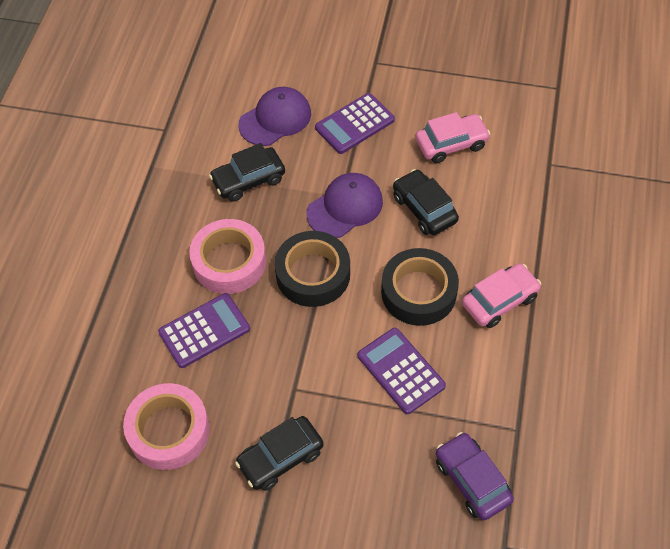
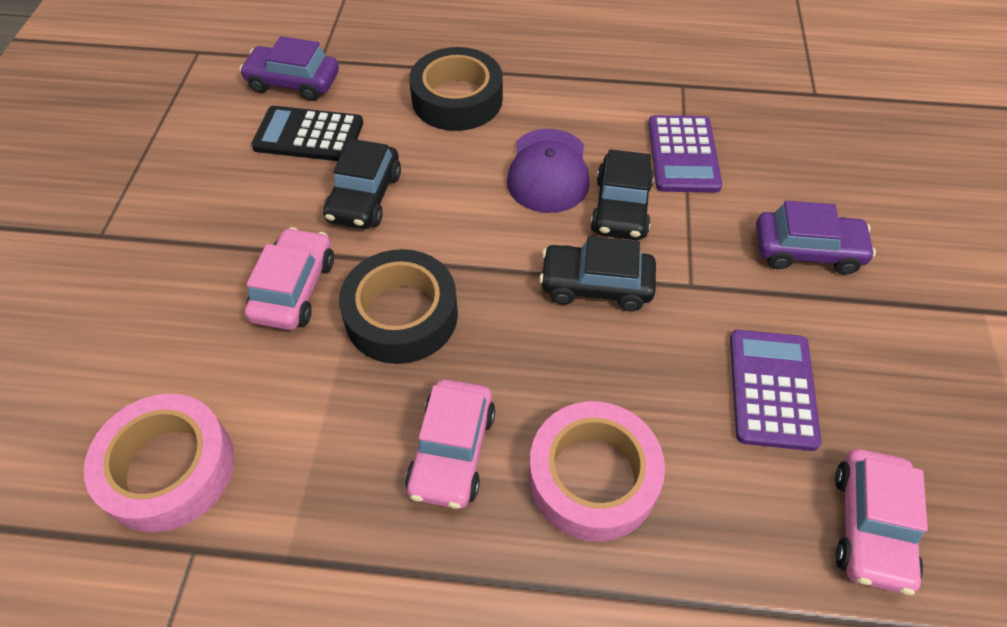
black calculator: none = 0 -> [251,106,363,161] = 1
pink car: [415,112,490,163] [462,263,541,328] = 2 -> [245,227,334,330] [405,379,495,509] [835,449,928,595] = 3
purple calculator: [158,293,250,368] [315,93,395,154] [358,328,446,414] = 3 -> [648,115,722,193] [730,330,822,451] = 2
purple cap: [238,87,311,146] [307,173,383,238] = 2 -> [507,129,590,213] = 1
purple car: [436,432,514,520] = 1 -> [239,36,339,101] [756,201,876,274] = 2

